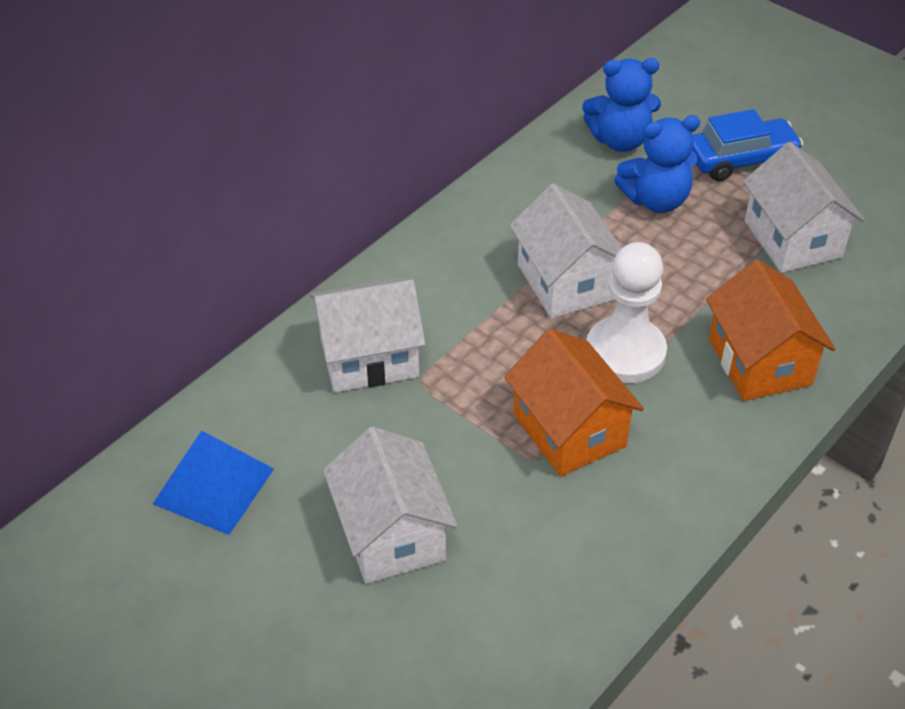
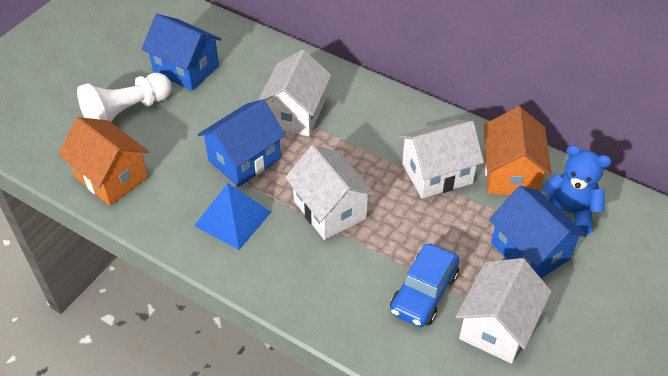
blue house: none = 0 -> [142,14,221,91] [198,99,286,187] [489,186,587,278] = 3
blue teddy bear: [582,58,661,152] [614,115,700,213] = 2 -> [542,145,611,235] = 1

